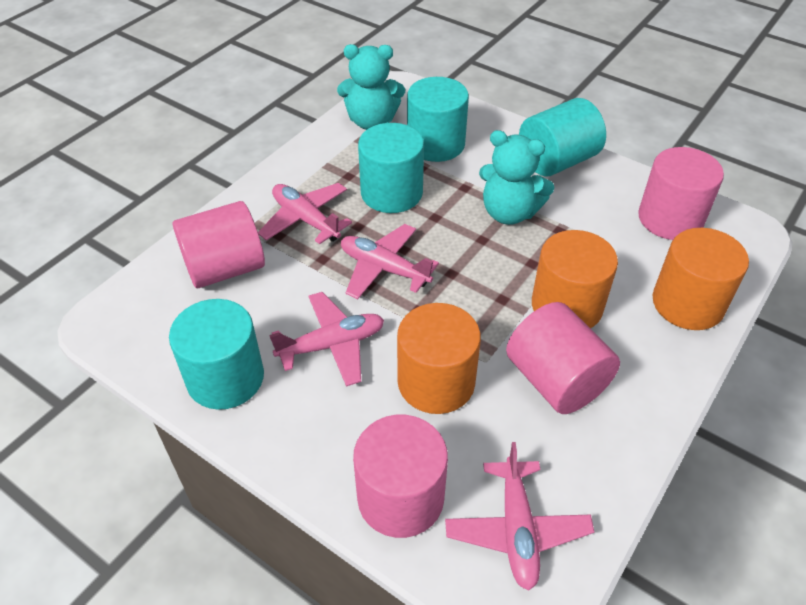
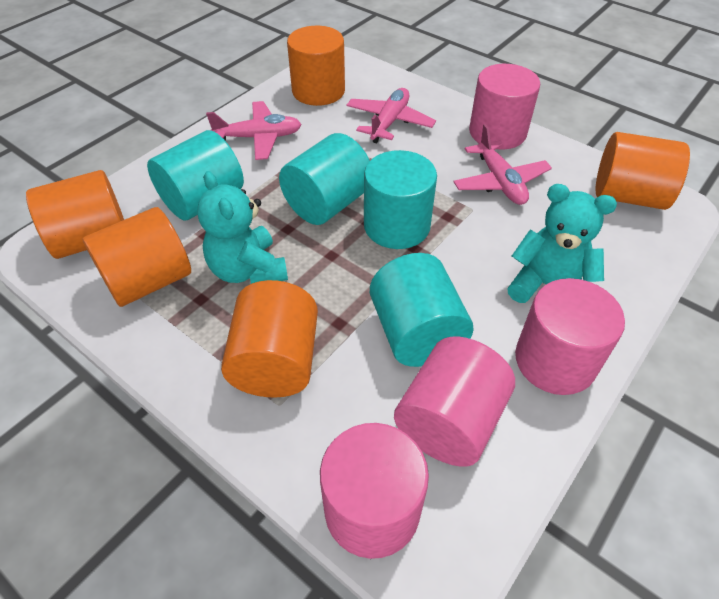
orange cylinder: [397,303,481,414] [532,230,618,328] [653,228,749,330] = 3 -> [26,170,124,259] [83,207,191,307] [221,280,318,398] [287,26,345,106] [596,132,690,210] = 5
pink plane: [258,183,352,244] [269,292,384,387] [341,224,439,299] [445,442,594,590] = 4 -> [206,101,302,160] [346,88,436,143] [453,124,552,205] = 3

